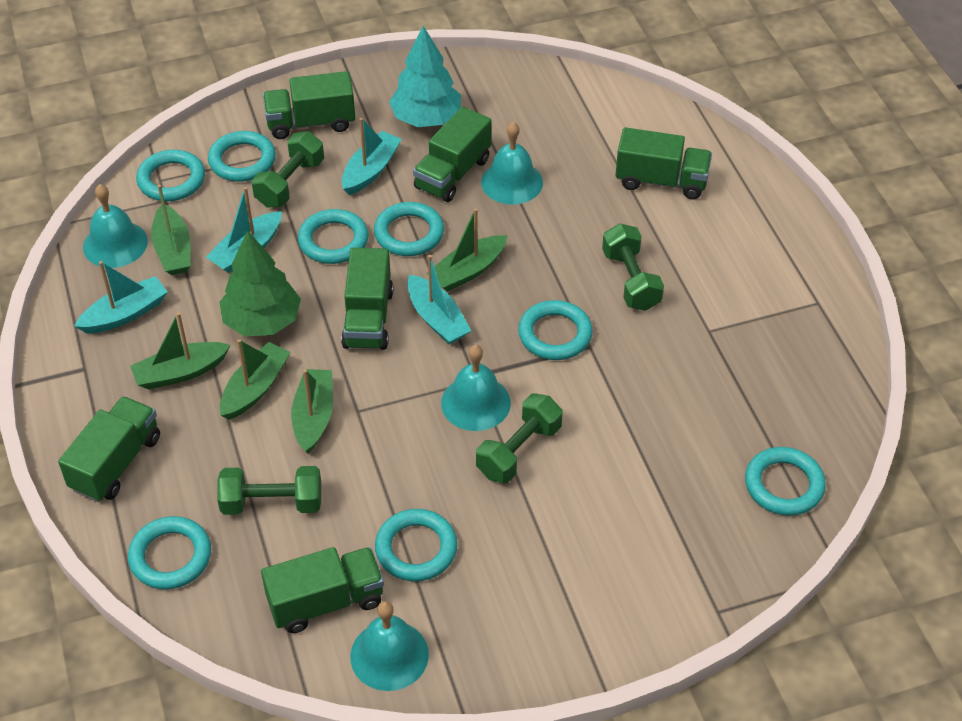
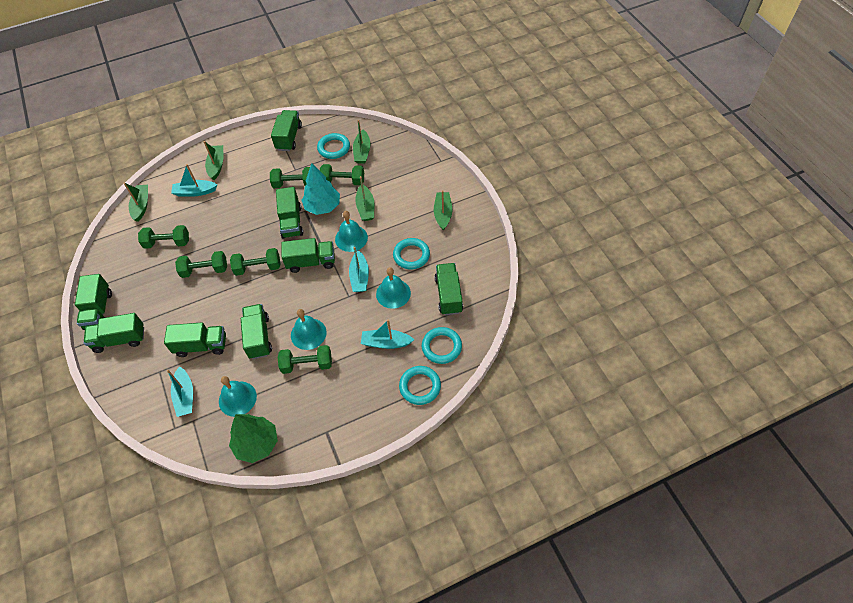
green dumbbell: [217,466,321,515] [252,131,324,208] [476,394,563,483] [602,224,664,311] = 4 -> [138,225,189,249] [175,251,227,278] [230,248,281,276] [270,167,310,188] [278,345,332,374] [320,164,364,185] = 6
green truck: [58,396,160,502] [261,547,384,633] [263,71,355,139] [341,248,394,350] [413,107,491,202] [615,127,712,199] = 6 -> [75,274,112,330] [84,313,144,353] [164,323,226,357] [241,304,272,359] [271,110,302,151] [276,187,303,238] [281,238,335,273] [434,263,463,315] = 8
turquoise ring: [128,516,211,589] [136,150,205,201] [208,131,276,182] [298,209,369,264] [374,202,444,256] [375,509,457,581] [518,300,593,360] [745,447,826,516] = 8 -> [317,133,350,159] [393,238,430,270] [399,366,441,405] [422,327,462,364] = 4

